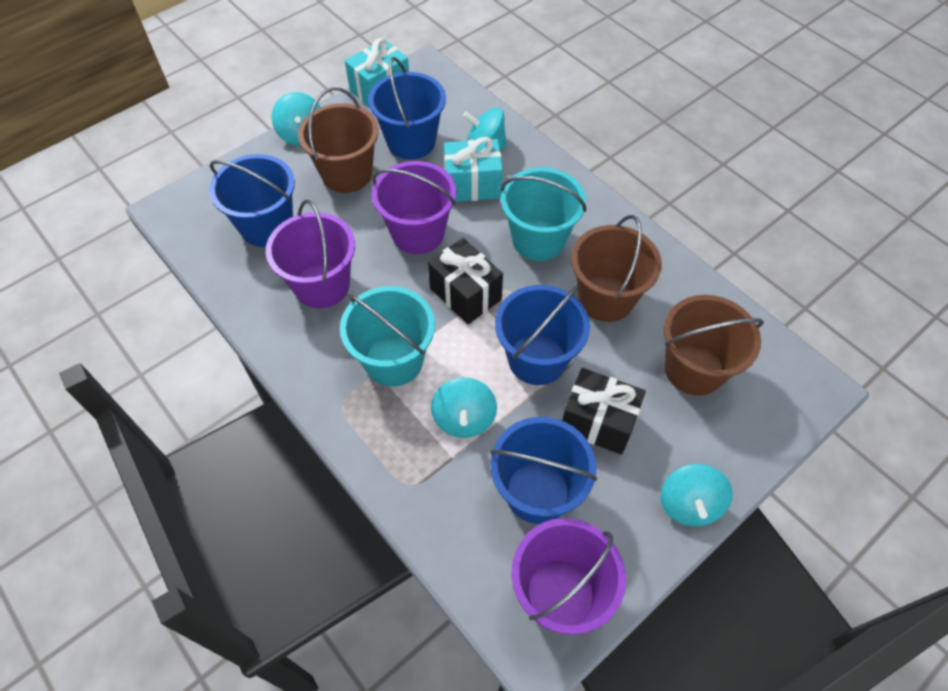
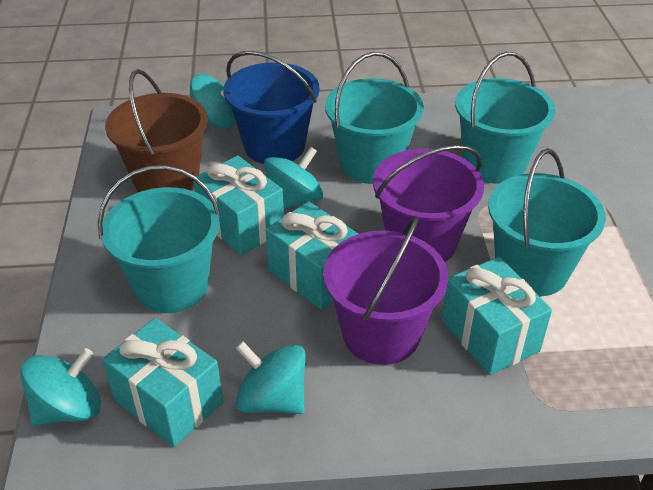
black gift: [428,238,503,324] [562,368,646,455] = 2 -> none = 0
blue bucket: [209,154,295,247] [368,57,446,159] [490,417,597,524] [495,285,590,385] = 4 -> [223,51,319,164] = 1
brown bucket: [298,87,379,193] [571,215,662,322] [664,295,764,396] = 3 -> [105,69,208,192] = 1
purple bucket: [266,199,355,309] [372,161,456,254] [512,518,626,635] = 3 -> [323,215,448,365] [373,145,484,262] = 2
turquoise bucket: [340,286,435,387] [501,167,586,261] = 2 -> [98,165,221,313] [325,52,424,184] [455,52,555,184] [488,149,606,297] = 4
turquoise gift: [345,38,409,108] [444,137,503,202] = 2 -> [102,318,223,447] [193,156,284,255] [266,201,358,309] [442,257,552,375] = 4

